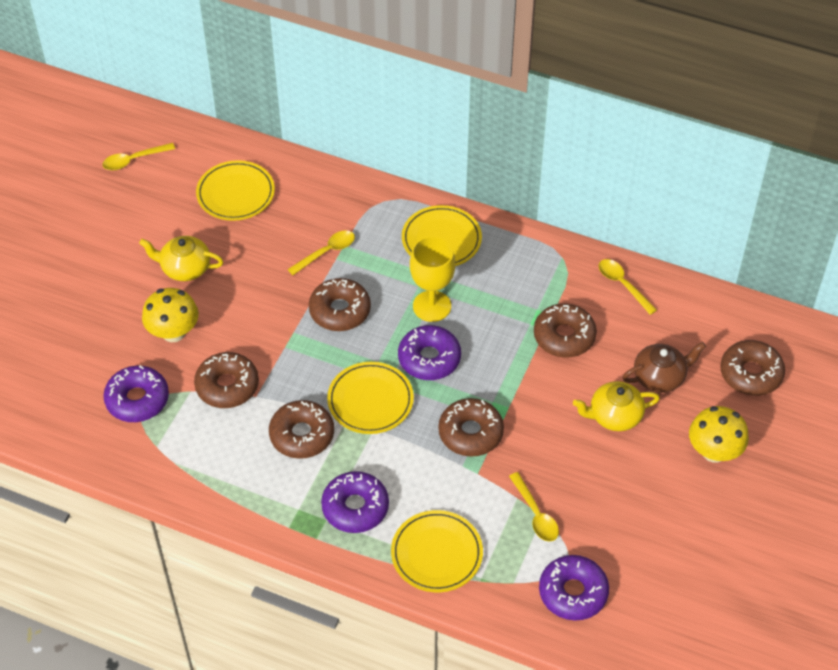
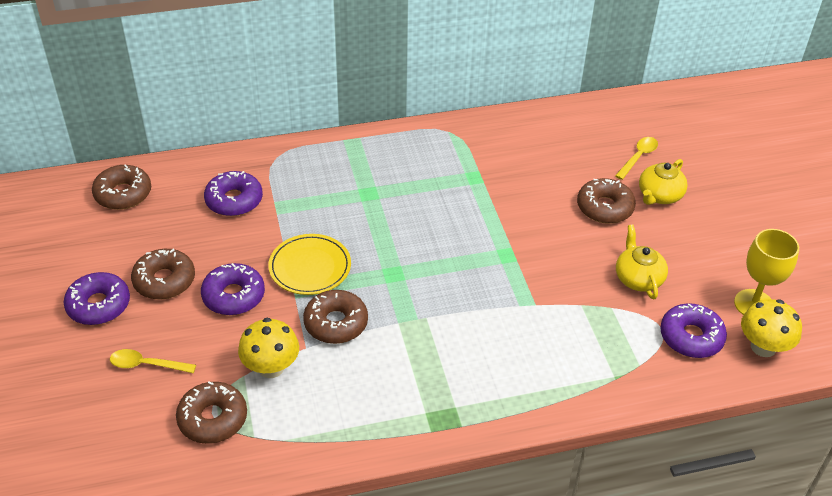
brown donut: [194,352,259,408] [269,400,334,459] [309,278,371,331] [438,398,504,457] [534,303,597,358] [720,340,785,396] = 6 -> [92,164,151,210] [131,249,195,300] [176,381,247,444] [303,290,368,344] [577,178,636,224] = 5
brown teapot: [622,342,706,392] = 1 -> none = 0
yellow plate: [196,160,275,221] [327,362,414,434] [391,510,483,592] [402,205,482,266] = 4 -> [268,234,351,295] = 1
yellow spoon: [102,143,175,170] [288,231,355,275] [509,472,559,542] [599,259,657,315] = 4 -> [110,349,196,373] [615,137,658,180] = 2

